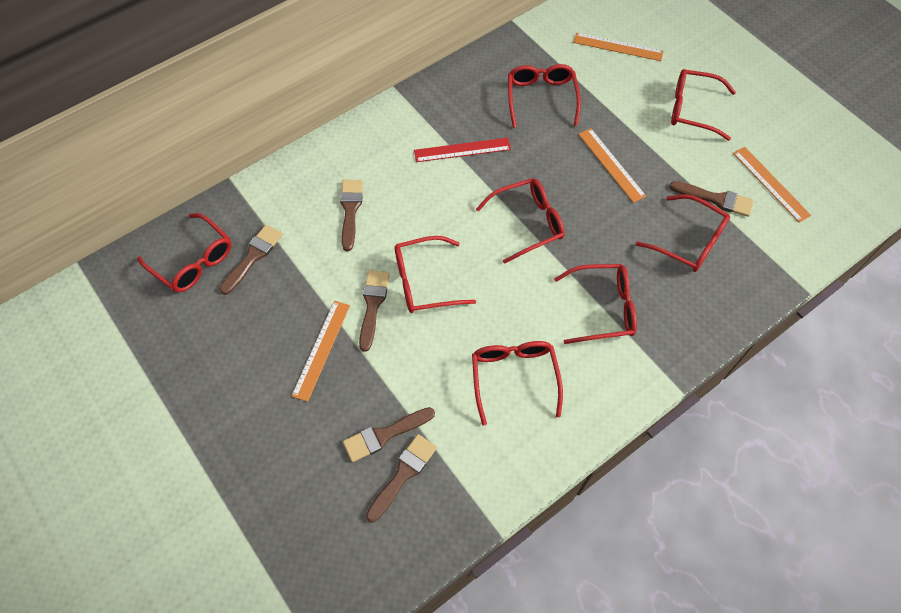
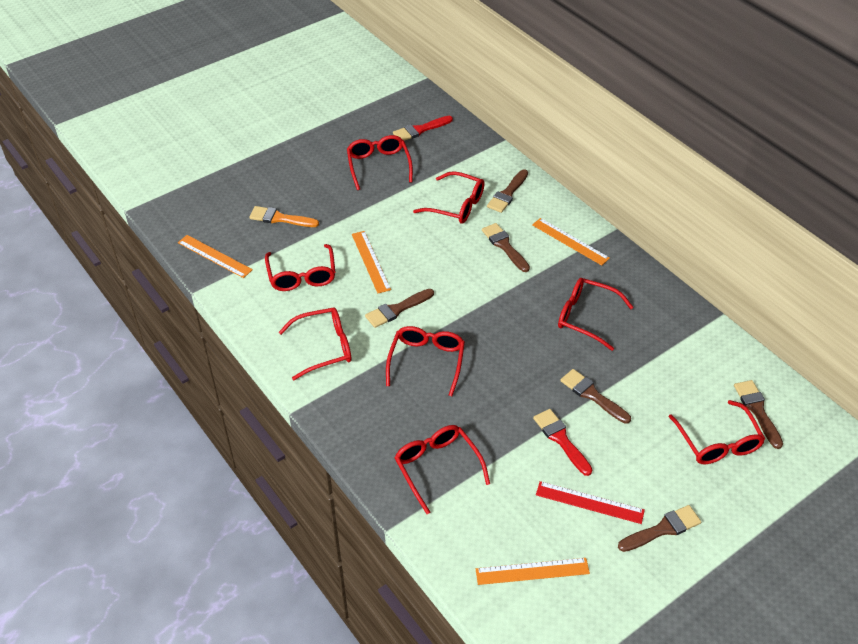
orange brush: none = 0 -> [249,206,319,227] = 1
red brush: none = 0 -> [393,116,453,141] [533,409,592,476] = 2

